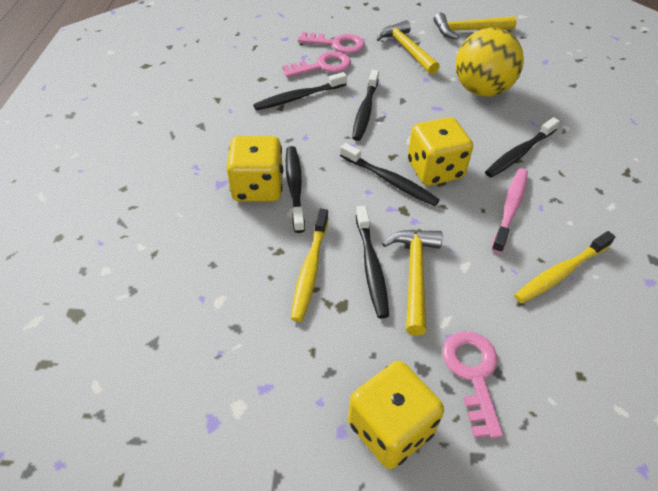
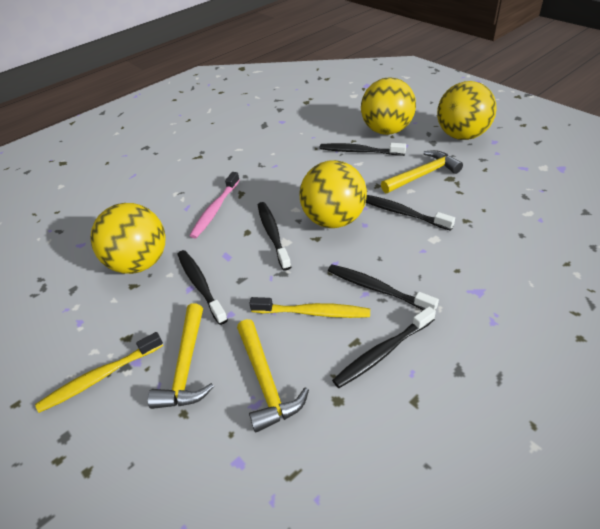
pink key: [282,51,351,78] [298,32,365,54] [442,331,503,439] = 3 -> none = 0
yellow ball: [456,27,524,97] = 1 -> [90,203,166,274] [299,160,367,228] [361,77,416,135] [437,81,497,140] = 4
yellow dice: [227,136,283,202] [348,361,444,469] [408,117,473,186] = 3 -> none = 0

